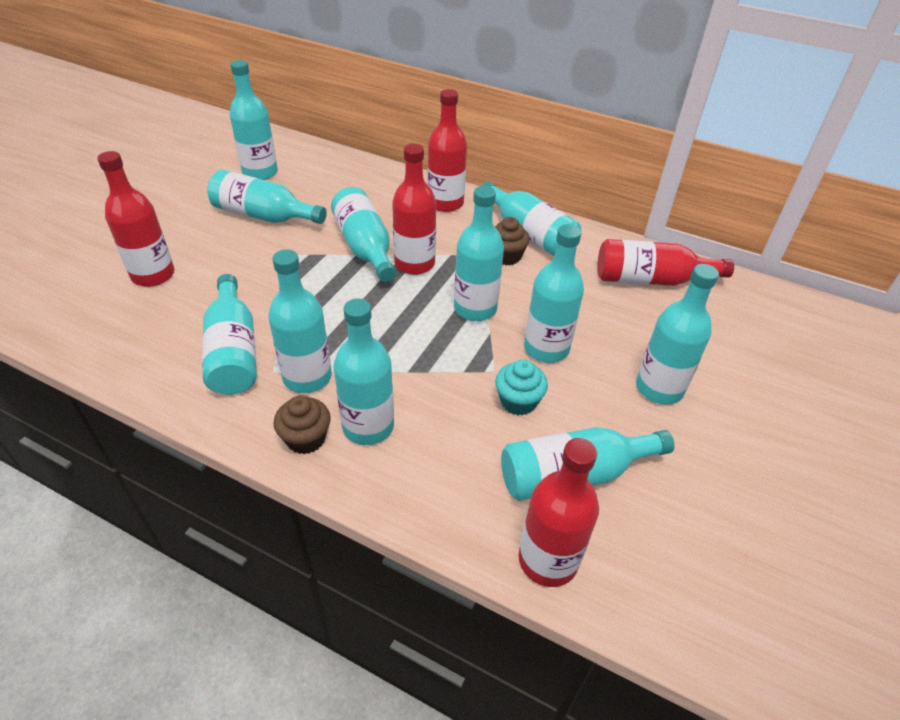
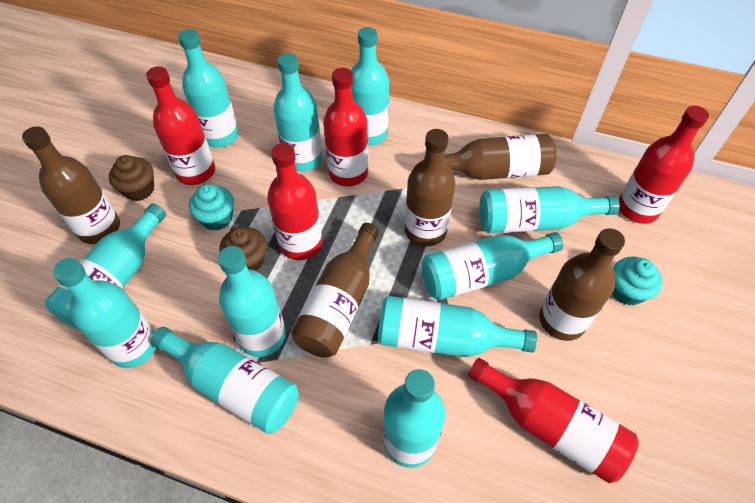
brown bottle: none = 0 -> [22,126,120,244] [291,223,379,358] [405,129,456,246] [424,134,556,180] [539,228,625,341] = 5
turquoise cupcake: [495,359,548,415] = 1 -> [189,184,234,231] [612,257,663,306] = 2

